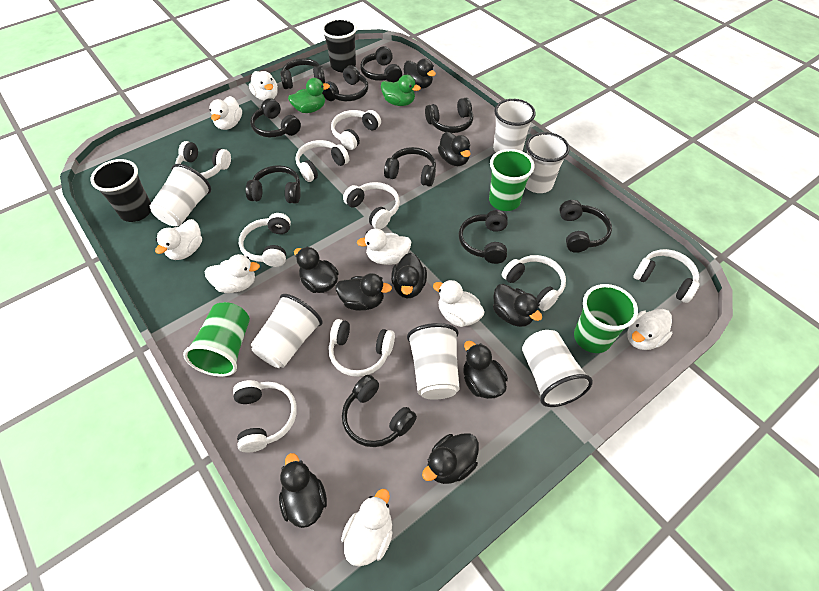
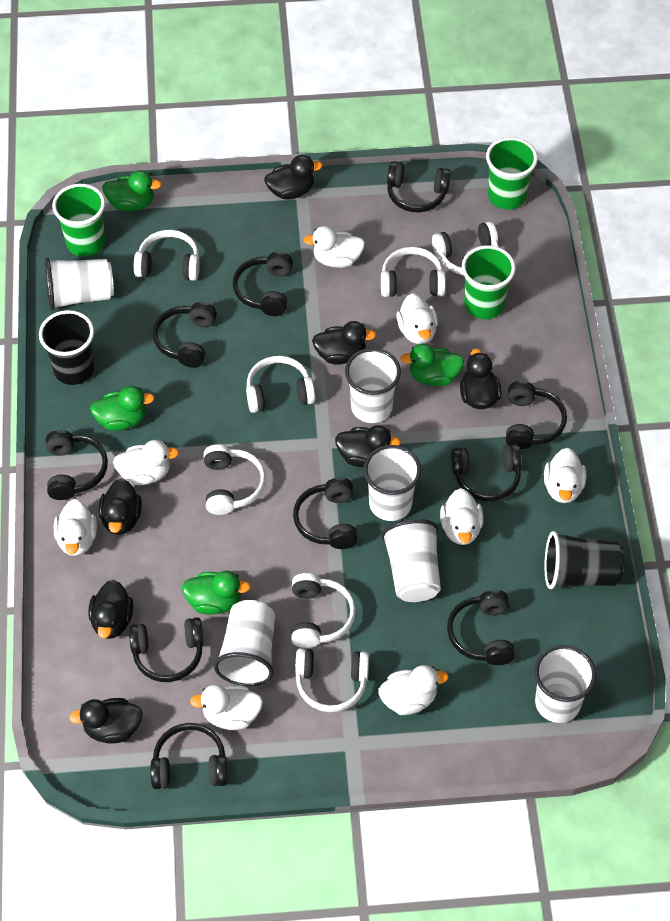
black duck: [279,453,327,528] [294,247,339,293] [335,273,392,311] [391,253,427,298] [404,58,436,89] [422,433,479,484] [438,132,471,166] [463,341,508,399] [493,284,542,327] = 9 -> [69,698,143,744] [88,580,133,639] [99,478,142,535] [264,155,323,200] [312,321,376,365] [335,425,401,467] [460,349,502,409] = 7
green duck: [288,78,330,113] [381,75,421,106] = 2 -> [90,386,155,431] [102,170,162,211] [182,571,251,615] [400,343,464,386] = 4
white headphones: [175,141,231,179] [233,380,297,452] [239,213,291,267] [296,140,349,182] [329,319,395,377] [331,110,381,150] [343,182,400,229] [502,255,566,311] [633,249,700,303] = 9 -> [134,230,200,281] [203,444,266,515] [246,356,315,413] [291,573,356,648] [295,648,369,712] [381,247,446,297] [432,221,499,276] = 7

